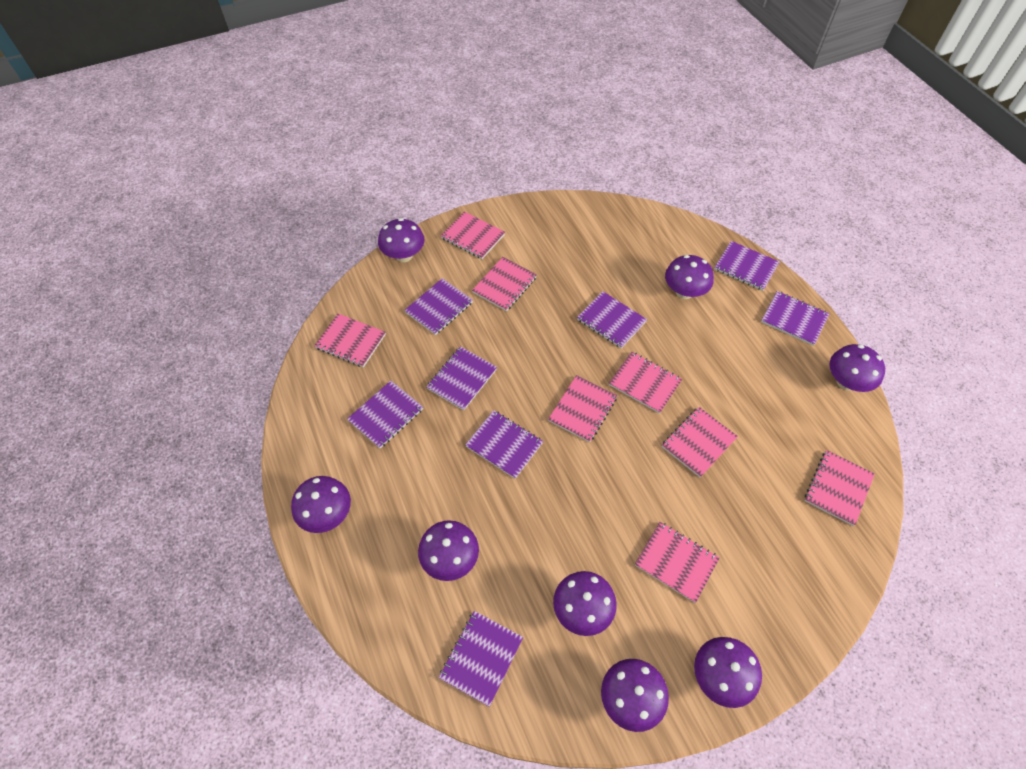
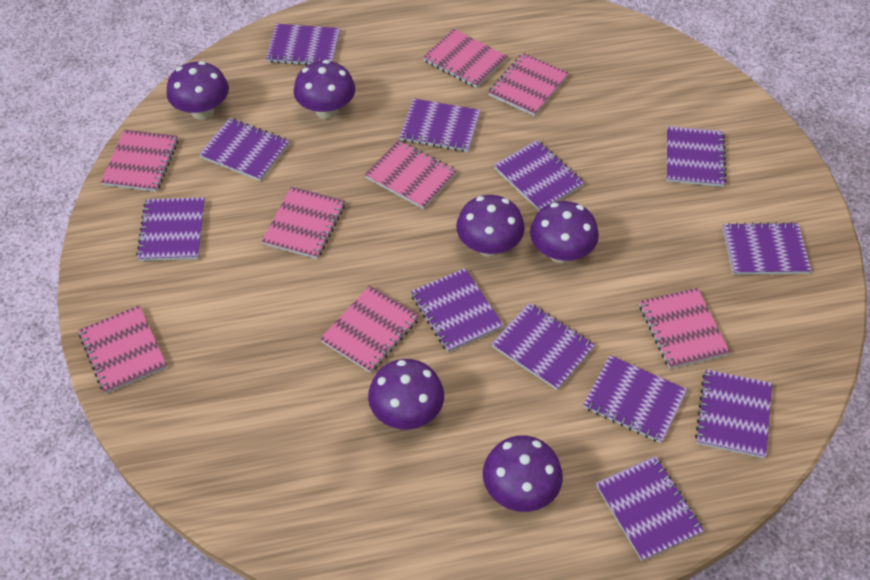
purple mushroom: [291,476,351,533] [378,218,425,262] [418,520,479,581] [553,571,617,636] [601,659,669,732] [665,255,714,299] [694,637,762,708] [829,344,885,392] = 8 -> [166,61,229,120] [293,60,355,119] [368,359,444,429] [456,195,525,257] [483,436,563,512] [530,201,599,263] = 6
purple notebook: [347,381,423,448] [404,278,473,335] [426,346,497,410] [439,611,523,707] [465,410,543,479] [577,292,647,348] [714,241,780,291] [761,291,829,346] = 8 -> [136,197,205,261] [199,118,290,181] [266,24,340,65] [400,98,481,152] [411,268,504,353] [491,303,595,390] [494,140,585,211] [583,355,687,443] [596,456,704,561] [667,126,727,187] [695,369,772,458] [723,222,811,275] = 12

